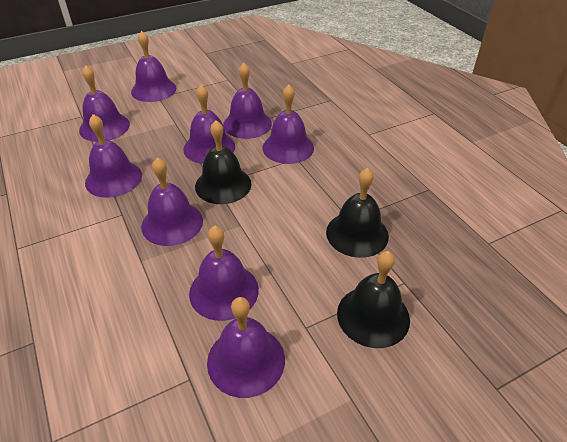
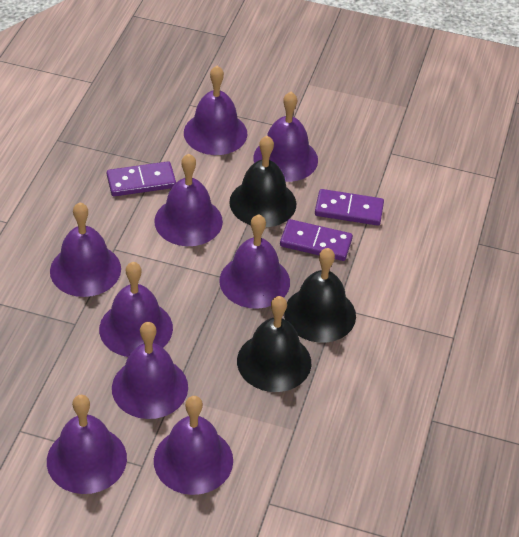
purple domino: none = 0 -> [107,161,176,197] [280,219,353,261] [315,189,384,226] = 3

